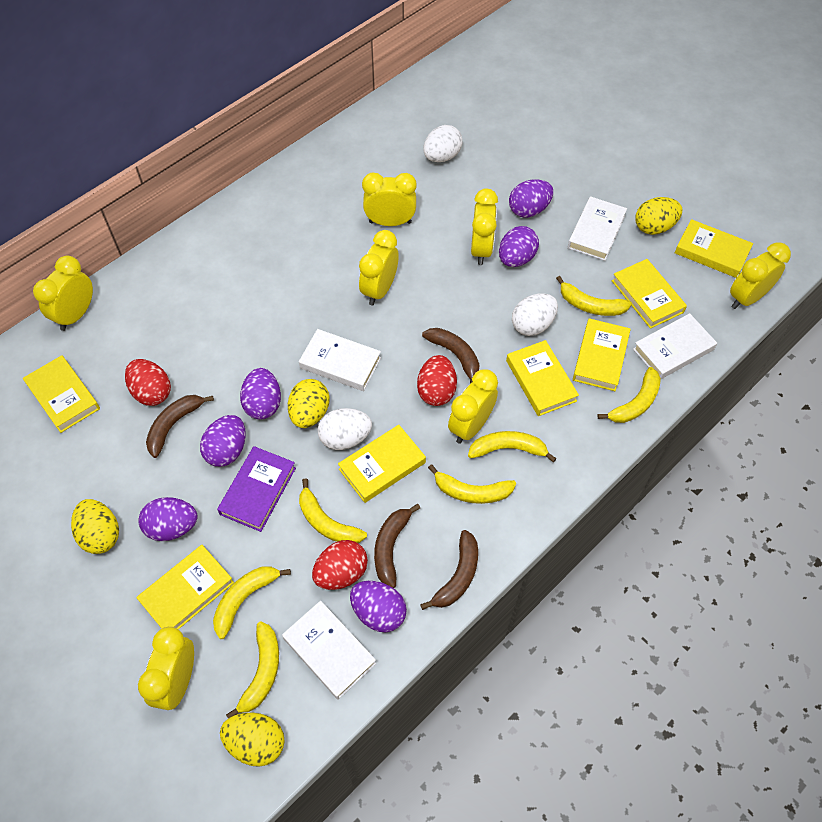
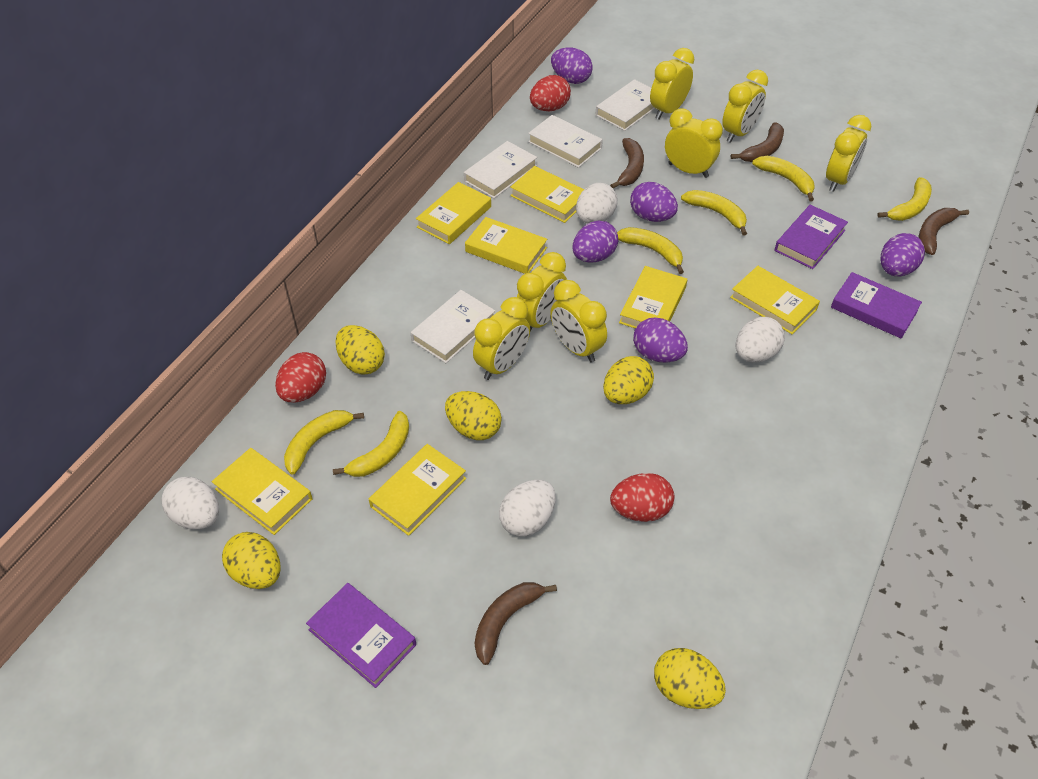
purple book: [217,446,296,532] = 1 -> [306,583,416,688] [774,205,848,269] [831,272,922,338] = 3
purple egg: [138,497,197,541] [200,415,246,467] [240,368,281,419] [350,581,407,632] [499,226,539,267] [509,179,553,218] = 6 -> [551,47,593,84] [573,220,618,263] [630,182,678,222] [633,317,688,362] [881,233,925,277] = 5
white egg: [317,408,372,450] [423,125,463,162] [512,293,558,336] = 3 -> [161,477,219,529] [499,480,556,537] [576,183,618,224] [736,317,785,363] = 4
yellow banana: [213,567,291,639] [226,621,279,718] [299,478,367,543] [428,464,516,504] [468,431,557,462] [556,276,632,316] [597,367,661,423] = 7 -> [284,410,364,475] [333,411,409,477] [617,227,684,274] [681,190,747,236] [752,156,815,201] [877,177,932,221] = 6
yellow egg: [71,499,119,554] [220,713,285,767] [288,379,330,428] [635,197,682,235] = 4 -> [222,532,281,589] [335,325,385,375] [445,391,502,440] [603,356,654,404] [654,648,726,709] = 5

